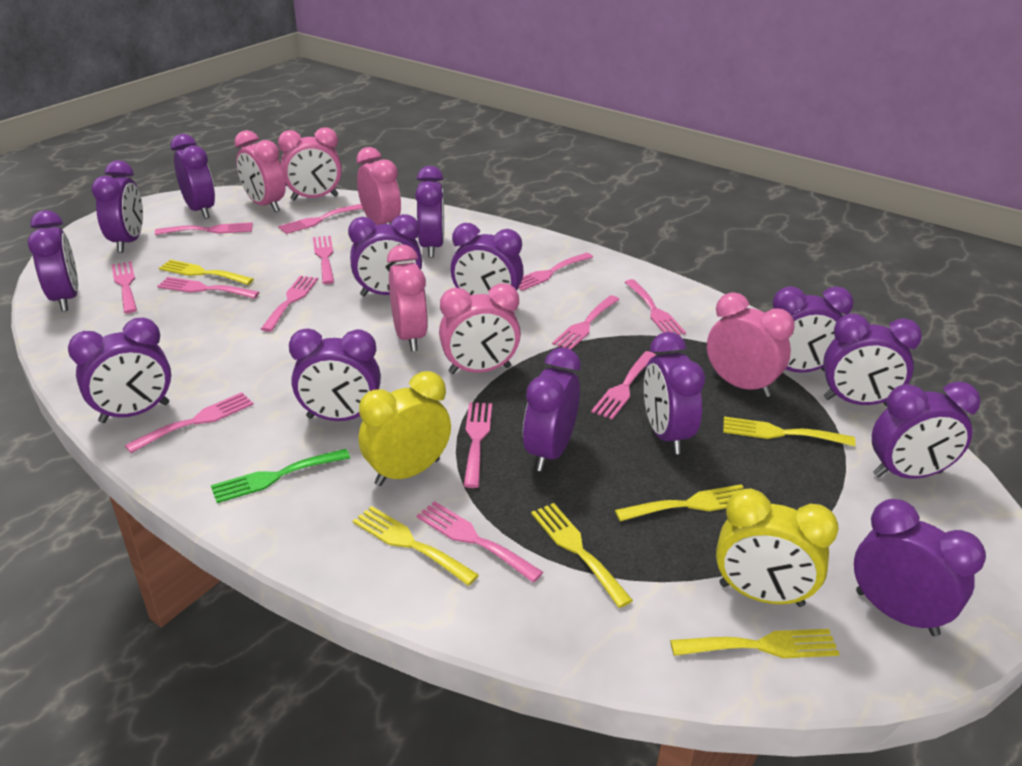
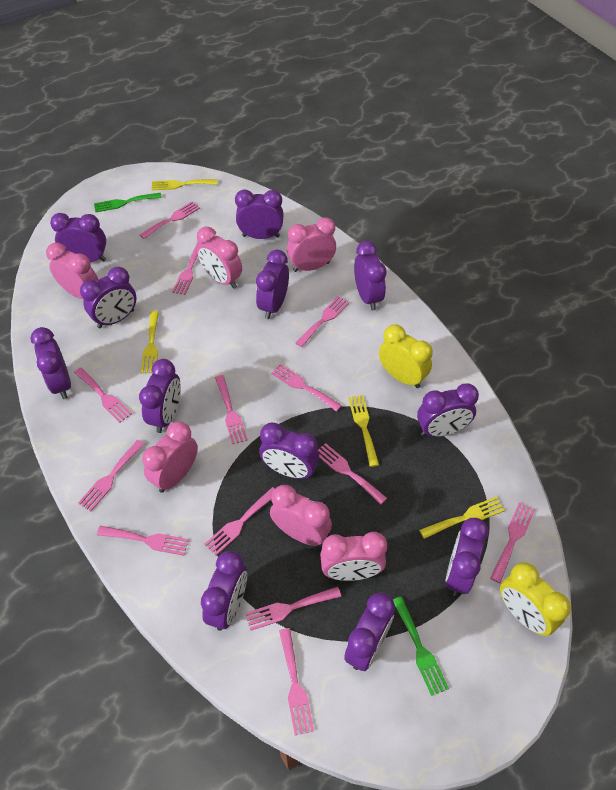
green fork: [211,449,350,503] = 1 -> [94,193,162,212] [393,596,449,696] = 2
purple clock: [28,210,78,311] [68,318,171,423] [92,160,143,253] [171,134,215,219] [289,328,381,421] [348,214,422,296] [415,166,444,258] [451,223,524,295] [523,348,581,472] [644,332,705,454] [773,286,854,373] [823,313,922,406] [854,499,986,636] [872,381,981,479] = 14 -> [30,327,71,399] [50,213,106,262] [80,267,136,328] [139,359,181,433] [201,551,247,630] [235,190,284,239] [256,250,289,319] [259,422,319,479] [344,592,395,671] [354,241,386,311] [417,383,479,437] [445,518,488,596] = 12
yellow fork: [159,259,254,285] [353,506,479,586] [531,503,633,608] [615,484,743,521] [670,629,839,658] [723,417,855,446] = 6 -> [141,311,159,373] [152,179,217,190] [348,395,379,467] [419,496,505,539] = 4

